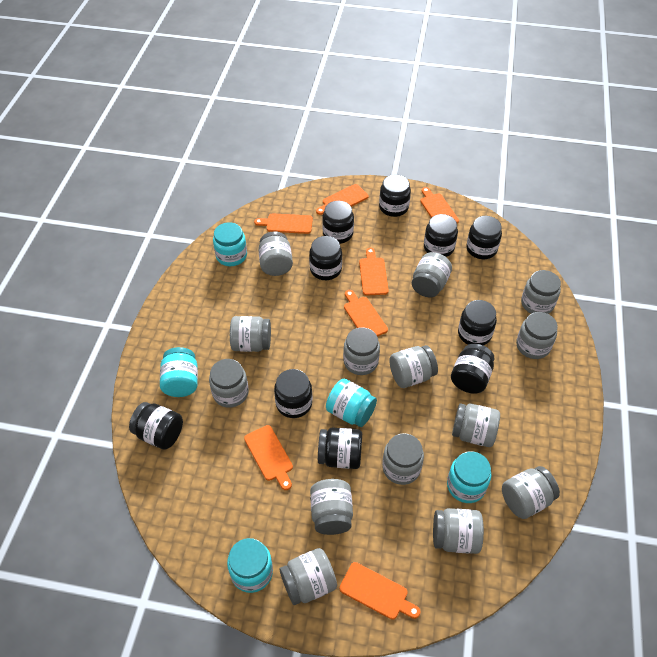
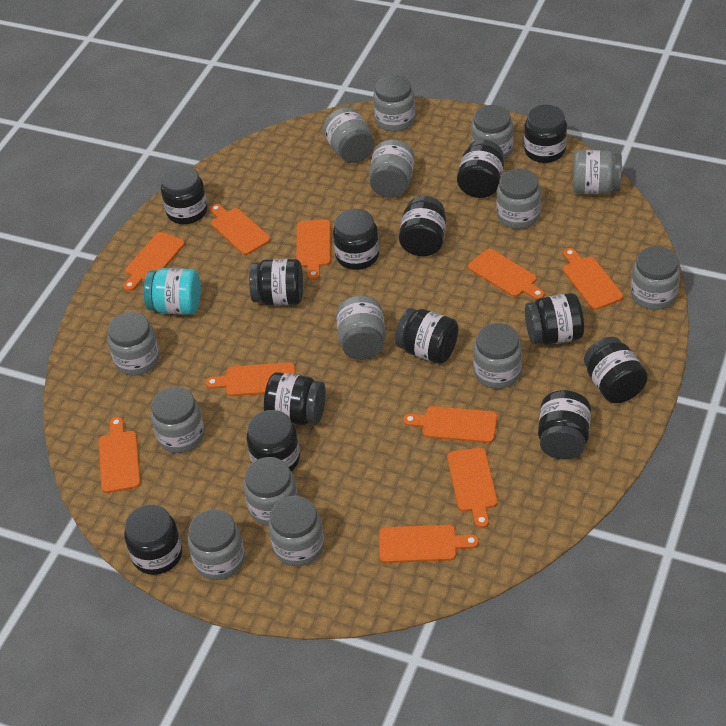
black jar: [129,402,183,450] [274,369,312,418] [309,236,342,280] [318,428,362,469] [322,201,354,244] [379,175,411,217] [424,214,458,257] [451,344,495,394] [458,300,497,346] [466,216,502,259] = 10 -> [124,505,182,575] [161,165,208,224] [247,410,300,471] [249,259,303,305] [264,372,326,425] [333,209,379,270] [395,308,458,364] [399,196,446,256] [457,140,504,198] [524,105,567,163] [525,293,584,345] [538,390,591,459] [584,337,648,403] = 13
orange cutting board: [244,425,293,490] [254,213,313,234] [316,184,368,215] [340,562,421,620] [344,290,388,337] [359,248,389,296] [420,187,459,223] = 7 -> [99,417,141,493] [123,232,185,291] [205,362,295,396] [210,204,271,255] [296,219,331,280] [379,525,479,563] [403,406,497,443] [447,447,498,528] [468,249,545,300] [563,248,623,310] = 10
turquoise jar: [160,347,198,397] [213,222,247,266] [227,538,273,593] [326,379,377,427] [447,451,491,503] = 5 -> [144,268,201,315] = 1

